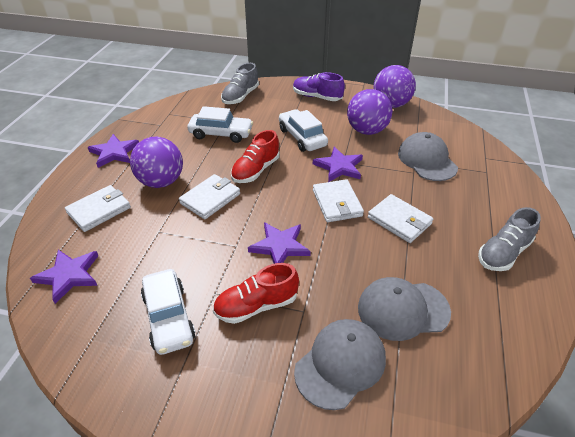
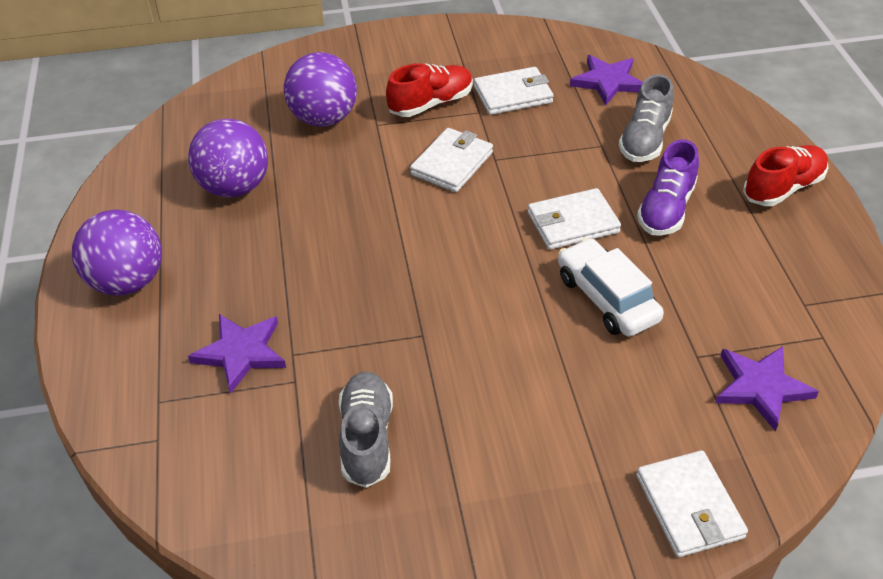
grey cap: [294,319,386,410] [358,277,451,341] [398,132,458,181] = 3 -> none = 0
purple star: [30,250,98,304] [88,134,139,168] [248,222,311,264] [313,147,363,182] = 4 -> [188,314,286,394] [570,55,643,105] [715,346,819,431] = 3
white car: [141,269,195,355] [188,106,253,143] [279,109,328,152] = 3 -> [558,238,664,337] = 1

